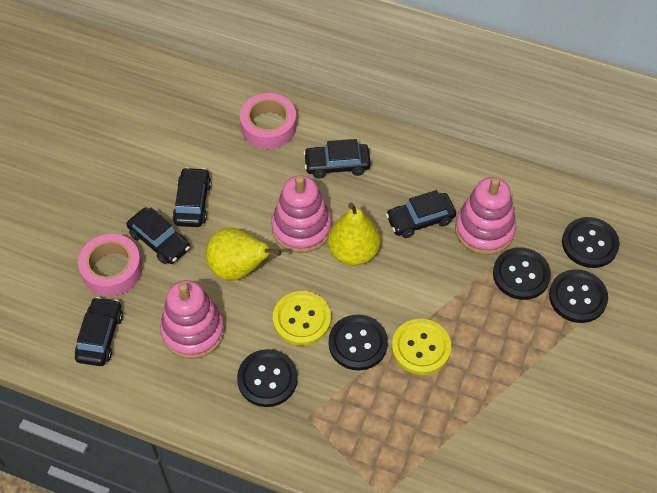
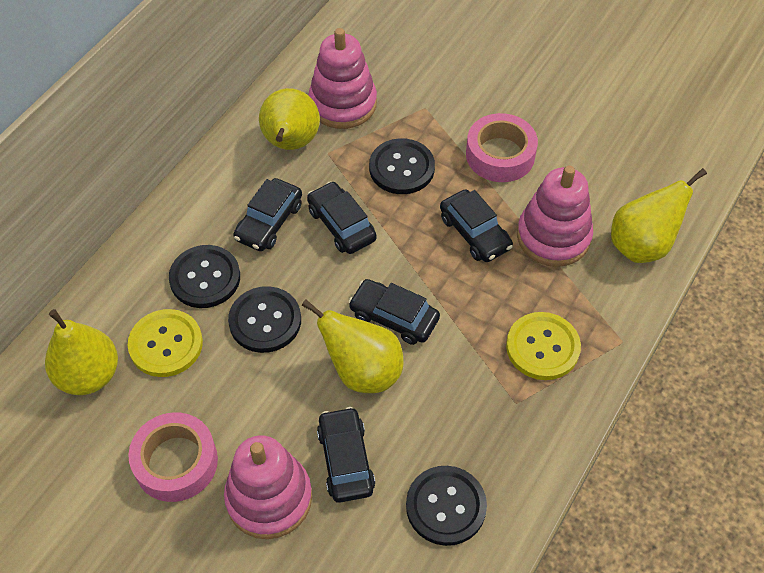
black button: [237,349,298,407] [329,314,388,371] [493,247,551,300] [549,269,608,323] [562,217,620,268] = 5 -> [169,245,240,308] [228,286,301,353] [369,138,435,194] [406,466,487,546] = 4
yellow pear: [205,228,282,281] [328,203,380,265] = 2 -> [45,309,118,395] [259,88,320,150] [301,299,404,393] [611,168,707,263] = 4

